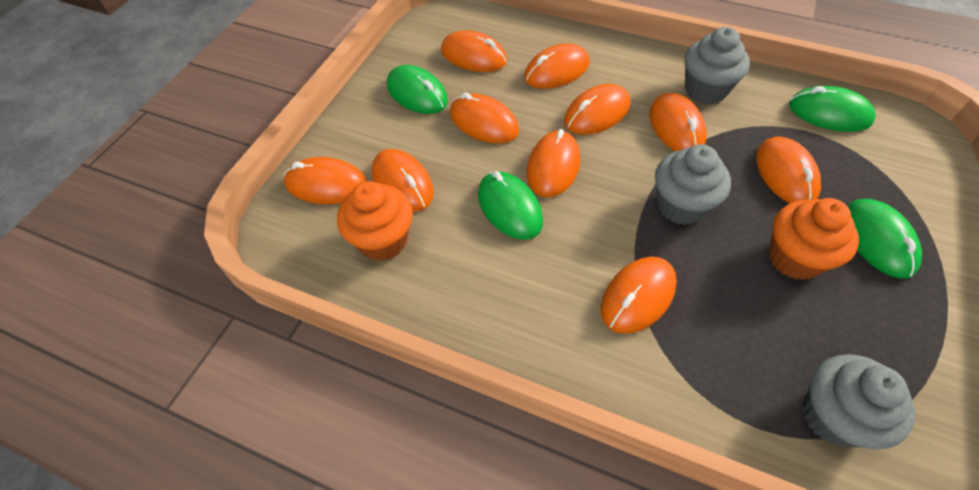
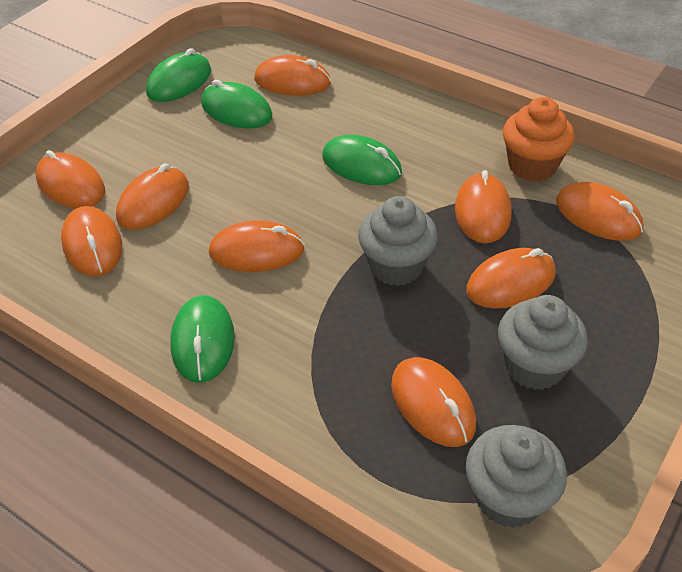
orange cupcake: [337,181,413,261] [769,198,859,280] = 2 -> [503,97,575,182] = 1
orange mouse: [284,157,367,204] [372,149,434,211] [441,30,507,72] [450,93,519,144] [524,43,589,89] [527,129,580,197] [564,84,630,135] [601,257,677,334] [649,93,707,151] [756,137,821,203] = 10 -> [36,150,105,208] [61,206,122,277] [116,163,189,230] [209,220,305,272] [254,55,331,96] [391,357,476,447] [455,170,511,243] [466,248,556,309] [556,182,644,241] = 9

